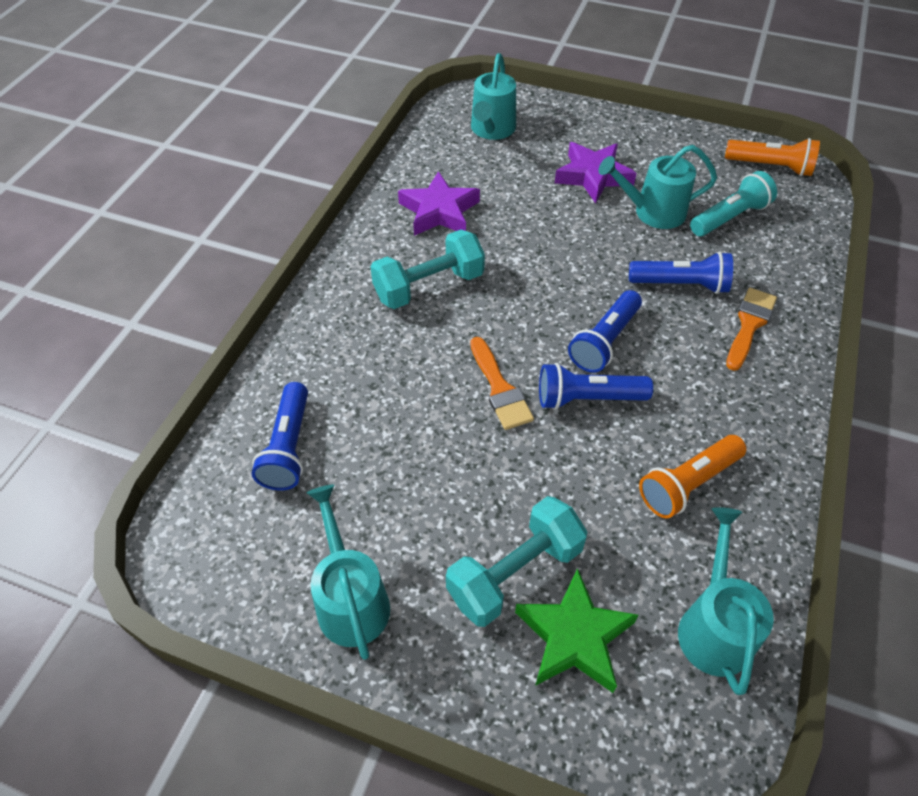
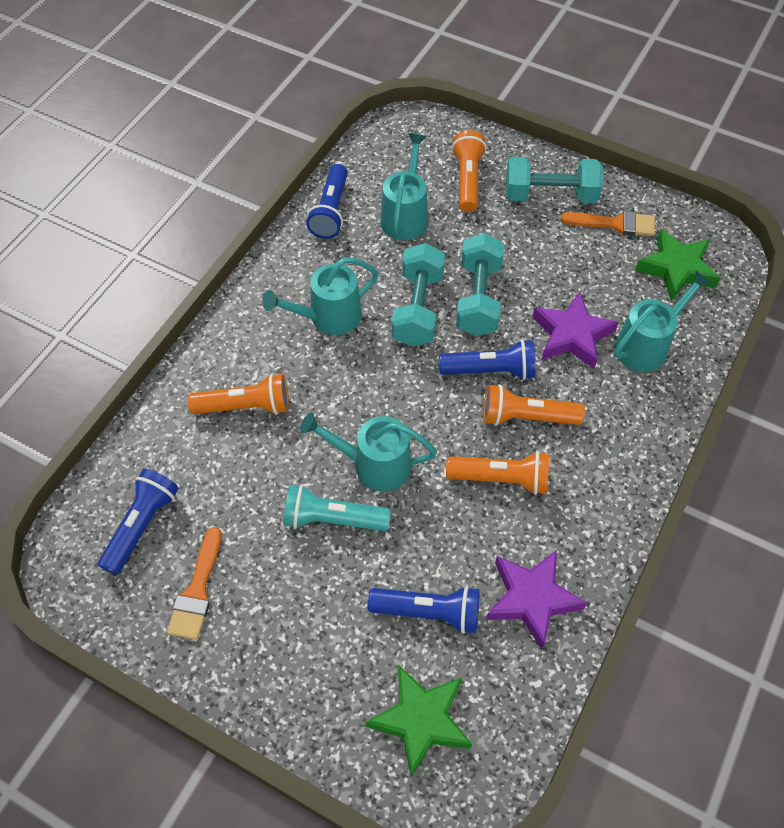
green star: [515,568,638,693] = 1 -> [366,665,472,777] [635,229,720,301] = 2
orange flashlight: [639,435,746,518] [725,138,820,176] = 2 -> [188,374,289,415] [446,451,549,495] [452,130,487,212] [483,384,585,426] = 4
turquoise dumbbell: [371,230,485,309] [446,496,587,627] = 2 -> [392,243,445,346] [456,233,504,336] [506,157,603,203] = 3

